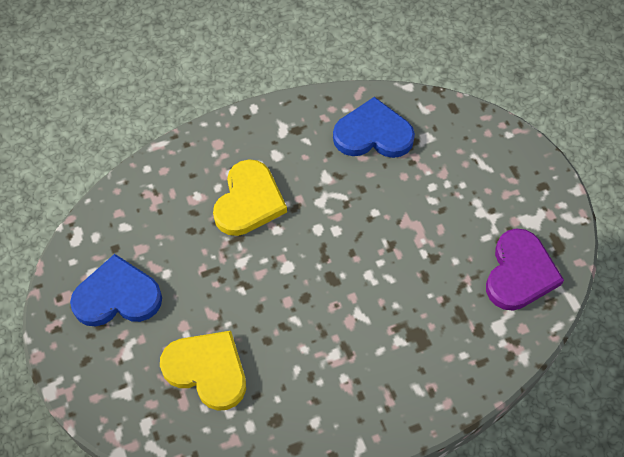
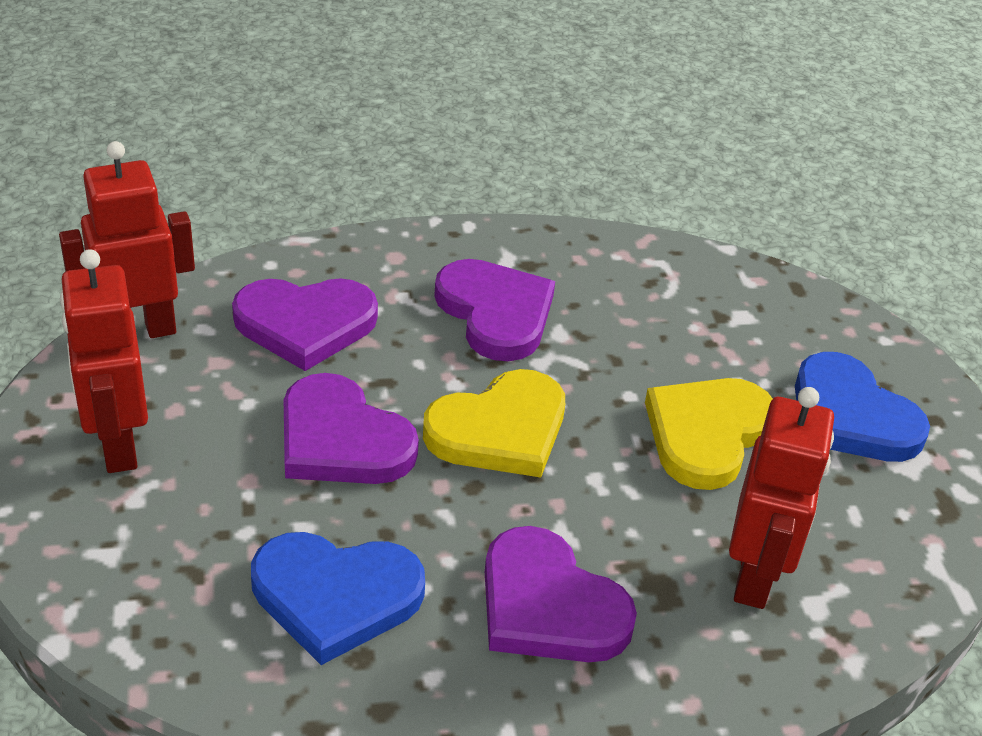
purple heart: [486,228,564,310] = 1 -> [232,278,378,371] [284,373,419,484] [434,259,555,361] [485,526,637,662] = 4
red robot: none = 0 -> [59,141,195,338] [60,249,148,473] [729,387,834,609] = 3

